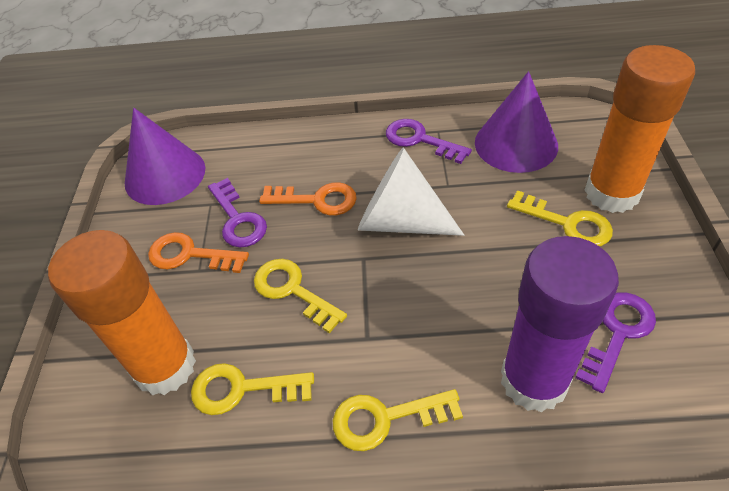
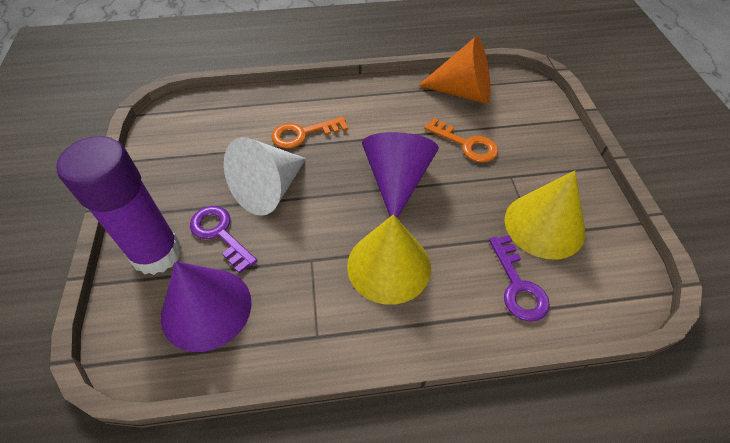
orange cone: none = 0 -> [418,36,490,104] = 1
orange glue stick: [48,230,196,395] [584,45,695,213] = 2 -> none = 0
purple key: [208,178,267,247] [386,119,472,164] [575,292,656,393] = 3 -> [190,206,258,274] [489,235,550,322] = 2
yellow cone: none = 0 -> [347,214,431,305] [505,171,585,259] = 2
yellow key: [191,363,314,415] [254,259,347,334] [333,389,463,451] [507,190,613,246] = 4 -> none = 0

